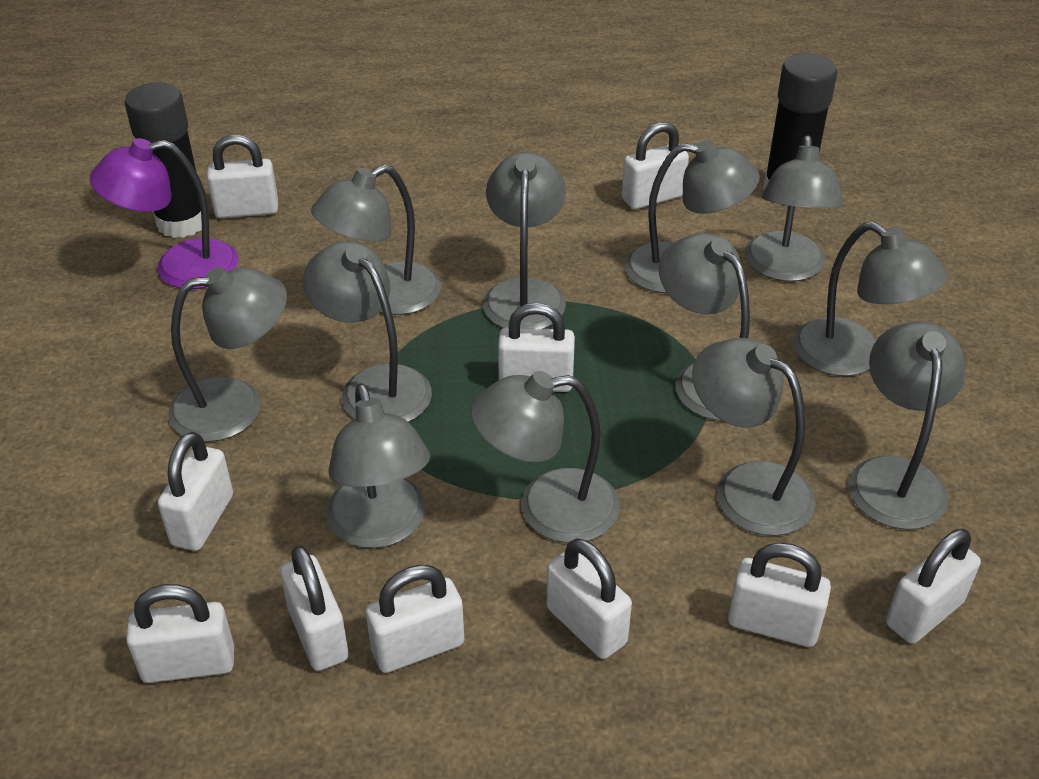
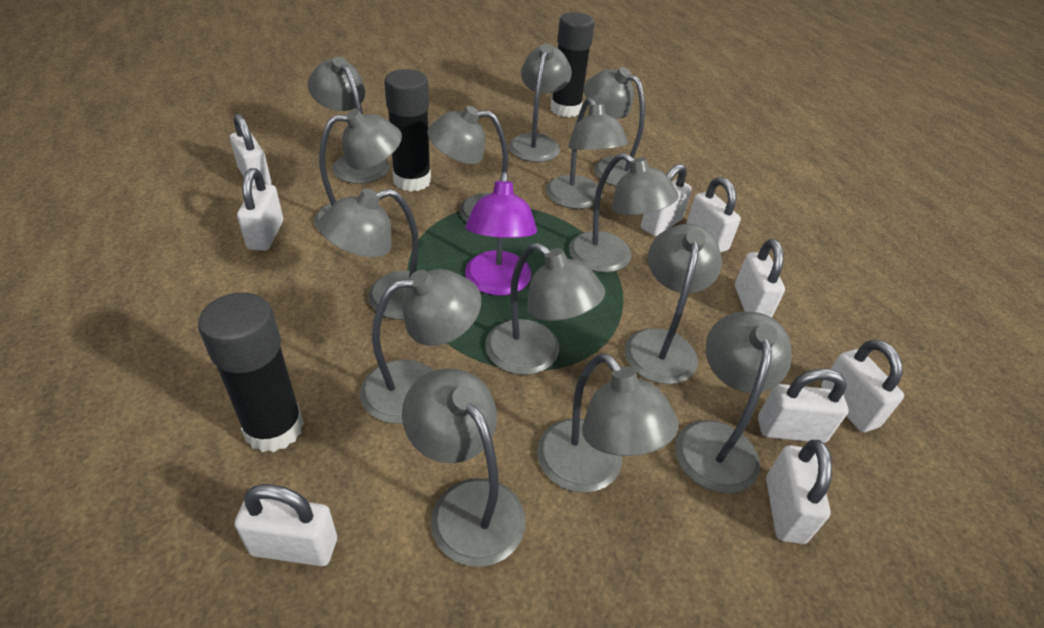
black glue stick: [125,82,202,238] [763,53,837,190] = 2 -> [198,292,304,452] [384,69,431,192] [551,12,595,118] = 3
grey lamp: [168,267,287,442] [303,241,432,422] [311,165,441,315] [326,383,430,548] [471,371,620,543] [483,152,566,329] [625,140,760,293] [659,233,750,421] [692,338,816,536] [745,136,844,281] [793,222,948,376] [849,321,966,530] = 12 -> [308,57,390,184] [314,109,402,233] [318,189,419,320] [360,269,481,424] [402,368,526,567] [427,106,508,222] [485,243,605,375] [508,43,572,162] [537,353,679,493] [546,97,628,209] [569,153,679,273] [584,67,645,186] [624,224,722,384] [675,312,791,494] = 14
white padlock: [126,584,234,683] [158,432,233,551] [207,134,278,218] [280,545,349,671] [366,565,464,673] [498,303,575,392] [546,538,632,659] [622,122,689,209] [728,543,831,647] [886,529,981,644] = 10 -> [230,114,271,187] [234,484,337,566] [237,168,283,251] [641,164,692,236] [686,177,741,253] [735,239,785,317] [758,369,848,443] [766,440,832,544] [821,339,904,432] = 9

